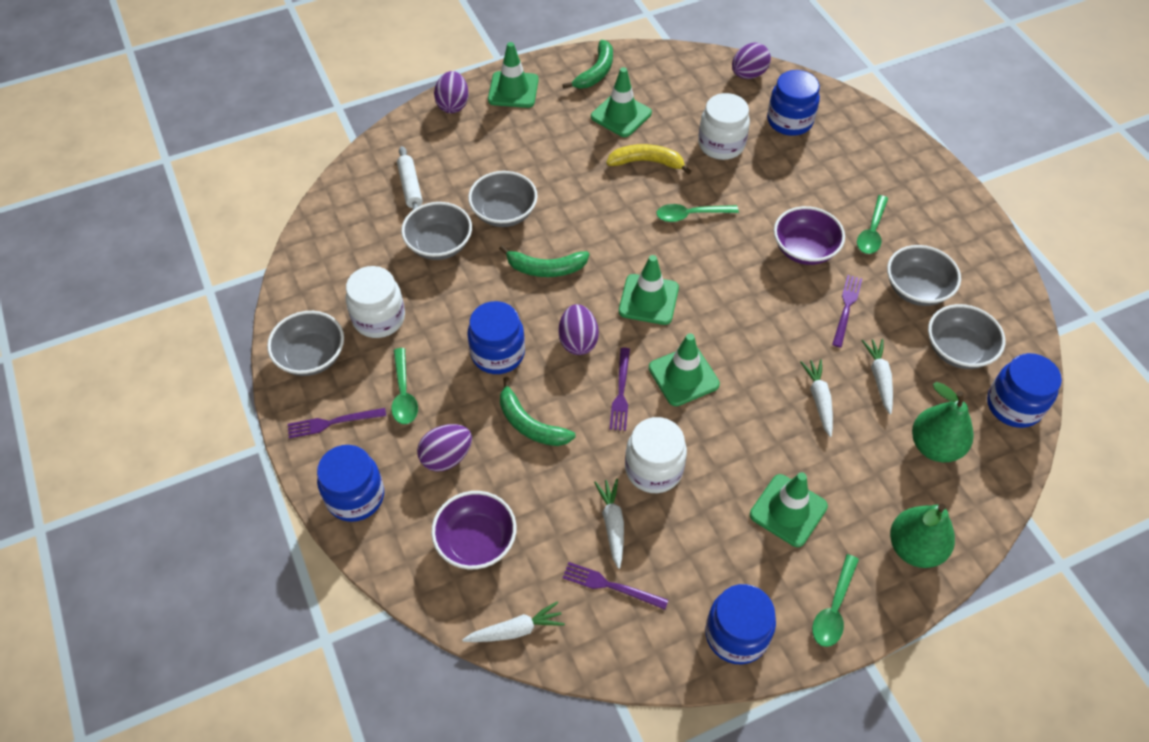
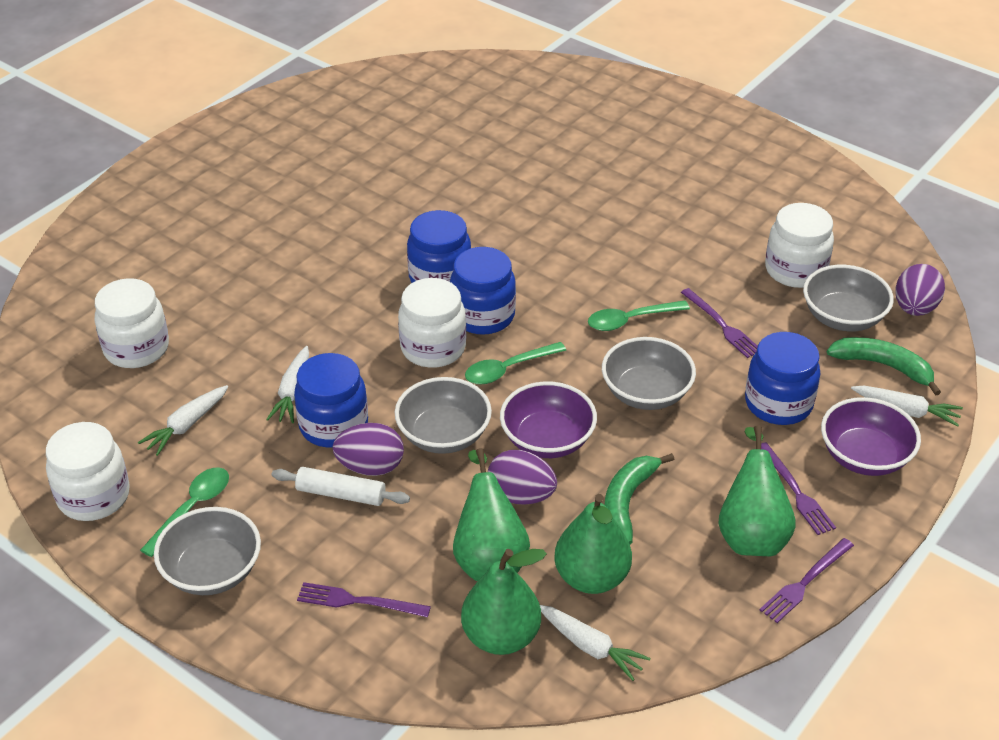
blue jar: [317,445,384,522] [467,301,525,374] [705,584,776,664] [767,70,820,136] [987,353,1062,428] = 5 -> [294,353,368,448] [407,210,471,283] [450,247,516,335] [745,332,821,425] = 4
green banana: [499,245,589,277] [500,377,576,446] [562,40,613,89] = 3 -> [605,453,674,545] [827,337,941,396] = 2
green pear: [890,503,955,568] [912,382,974,462] = 2 -> [453,448,530,581] [461,549,547,655] [554,494,632,594] [718,425,796,557] = 4
green spoon: [391,348,418,424] [656,204,739,222] [812,554,859,647] [857,195,888,254] = 4 -> [140,467,229,557] [465,342,566,385] [588,300,690,331] = 3
green traffic cone: [488,42,539,108] [591,67,652,137] [619,255,679,325] [649,333,720,406] [750,472,828,547] = 5 -> none = 0
grey bowl: [267,311,344,376] [401,202,472,260] [468,171,537,227] [887,245,961,306] [928,304,1005,369] = 5 -> [154,507,261,595] [395,377,492,454] [602,337,696,410] [803,265,894,331] = 4
purple egg: [417,424,472,472] [434,71,469,113] [559,304,599,355] [732,42,771,79] = 4 -> [333,423,404,476] [488,450,557,505] [896,264,945,316] = 3
white jar: [346,266,405,338] [625,417,687,493] [698,93,750,160] = 3 -> [46,422,130,521] [95,278,169,368] [398,278,466,368] [765,203,834,288] = 4
yellow banana: [606,144,692,175] = 1 -> none = 0

